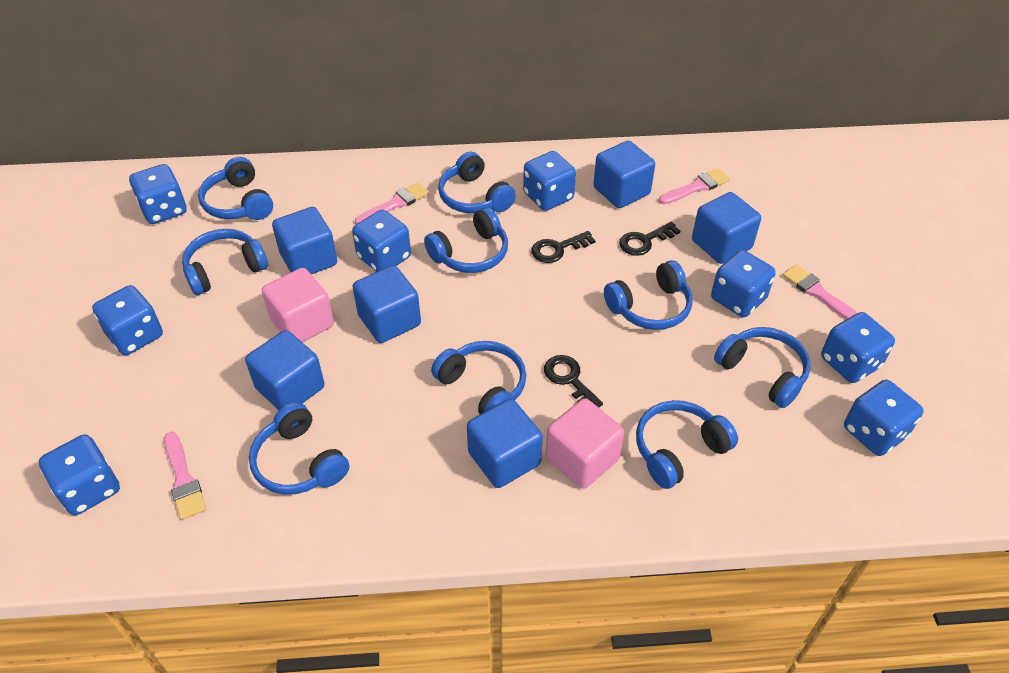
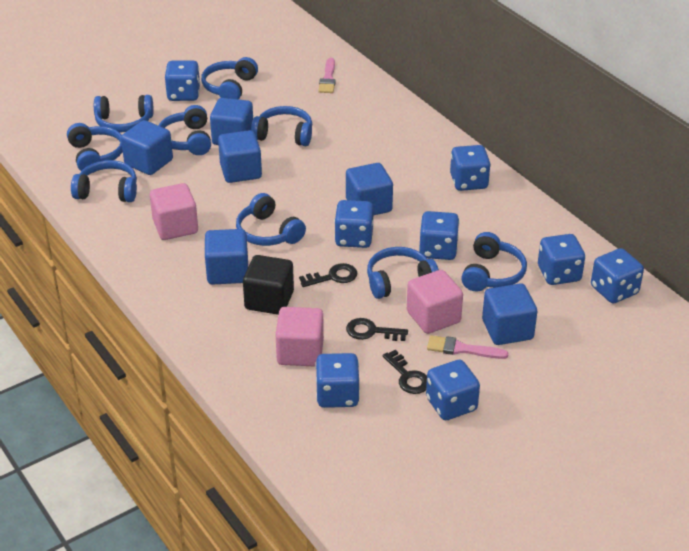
black cube: none = 0 -> [243,255,294,315] = 1
pink brush: [164,432,206,520] [355,182,429,224] [659,168,730,204] [783,265,857,319] = 4 -> [318,58,336,93] [427,335,508,359] = 2
pink cube: [262,268,334,342] [546,398,624,489] = 2 -> [150,183,198,240] [276,307,324,367] [407,270,463,334] = 3

